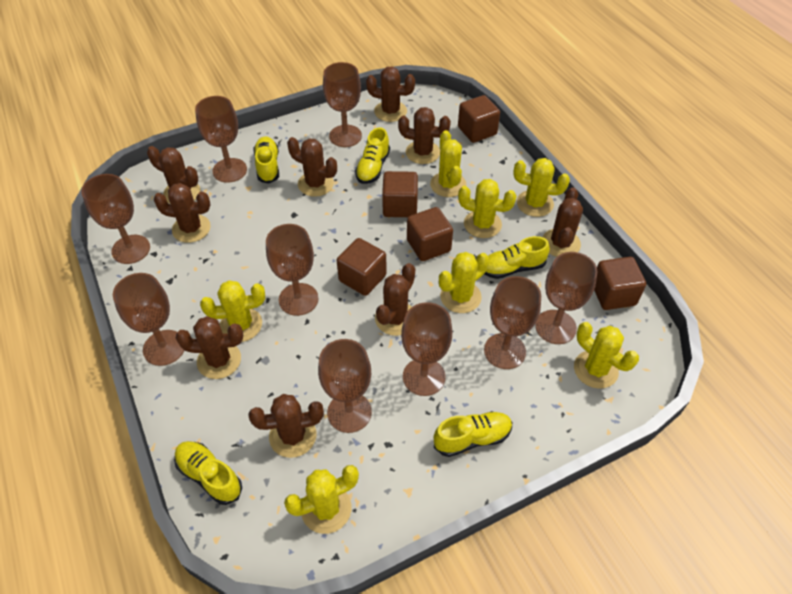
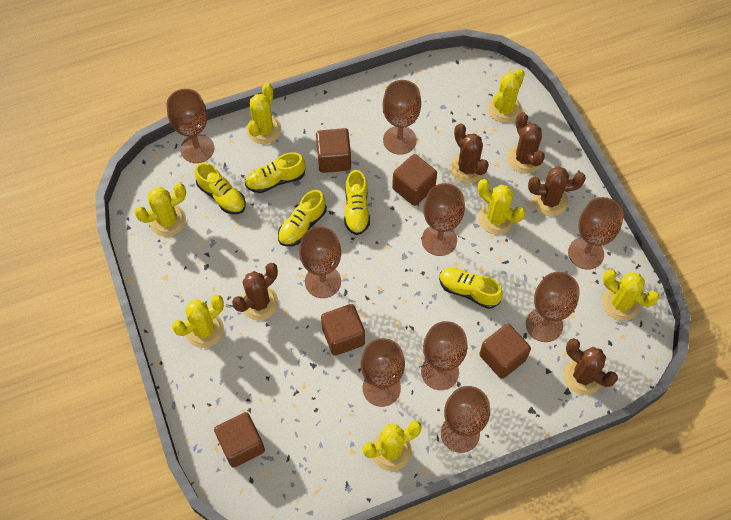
brown cactus: [147,146,200,204] [154,183,211,243] [176,316,243,379] [248,394,324,458] [287,137,337,197] [366,66,415,122] [375,263,415,336] [398,107,451,164] [543,187,583,257] = 9 -> [232,263,279,320] [450,124,489,184] [507,112,545,174] [528,166,586,216] [563,338,618,395] = 5

